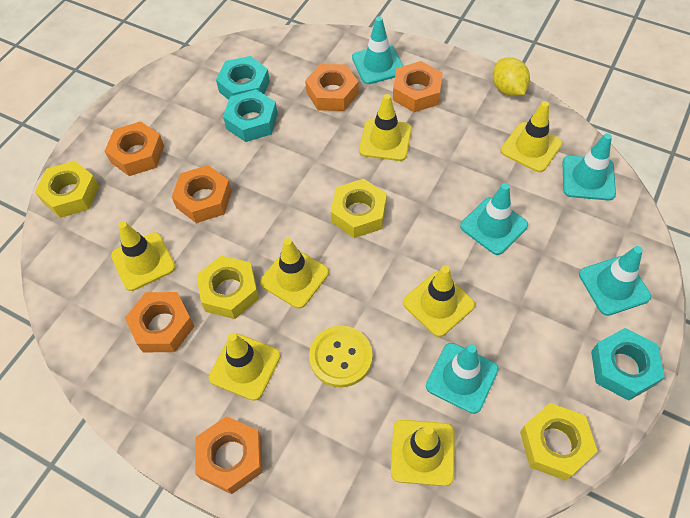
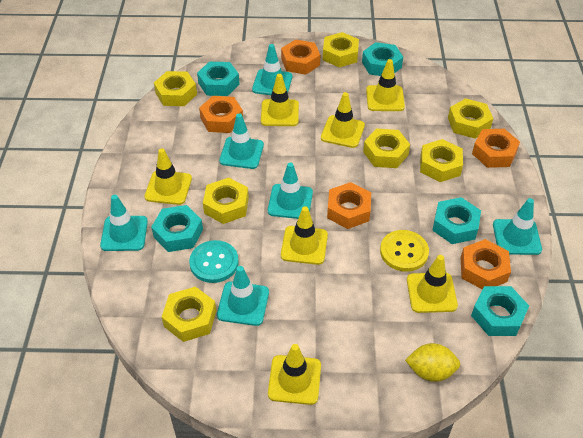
orange nut: [105,121,164,176] [125,292,195,352] [172,165,232,223] [195,416,263,494] [305,64,359,111] [393,61,443,112] = 6 -> [199,96,243,133] [281,39,320,75] [327,182,371,229] [461,239,511,290] [472,129,520,168] = 5
turquoise button: none = 0 -> [189,240,239,283] = 1
turquoise nut: [216,56,270,100] [223,89,278,142] [591,328,664,401] = 3 -> [151,205,203,252] [197,62,240,96] [362,42,403,76] [432,197,481,244] [471,286,529,336] = 5
turquoise traffic cone: [352,16,403,84] [426,343,498,414] [460,183,528,255] [562,133,616,201] [579,246,651,316] = 5 -> [100,195,148,251] [217,266,269,326] [219,113,264,169] [252,44,292,95] [268,163,313,219] [493,198,542,255] = 6
yellow nut: [35,161,99,218] [197,256,259,319] [330,179,387,238] [520,403,598,481] = 4 -> [154,71,197,106] [162,287,216,342] [203,178,249,224] [323,32,359,67] [363,128,410,168] [420,139,463,182] [448,98,493,138] = 7

